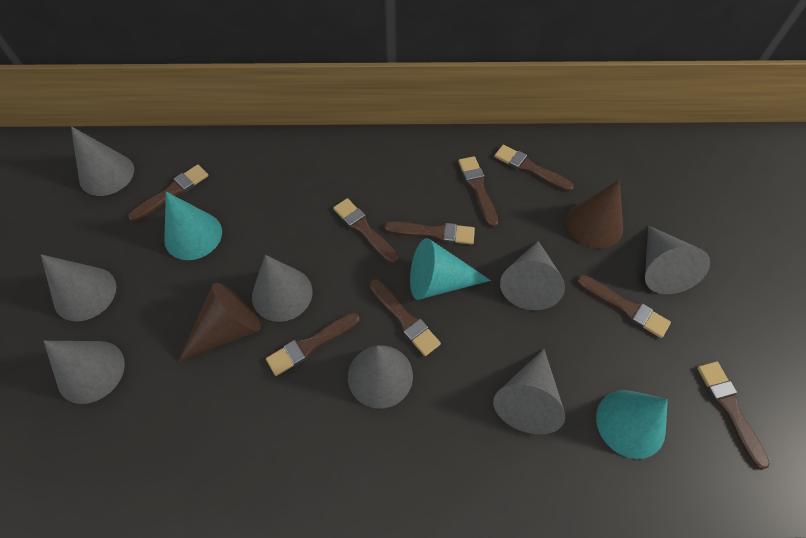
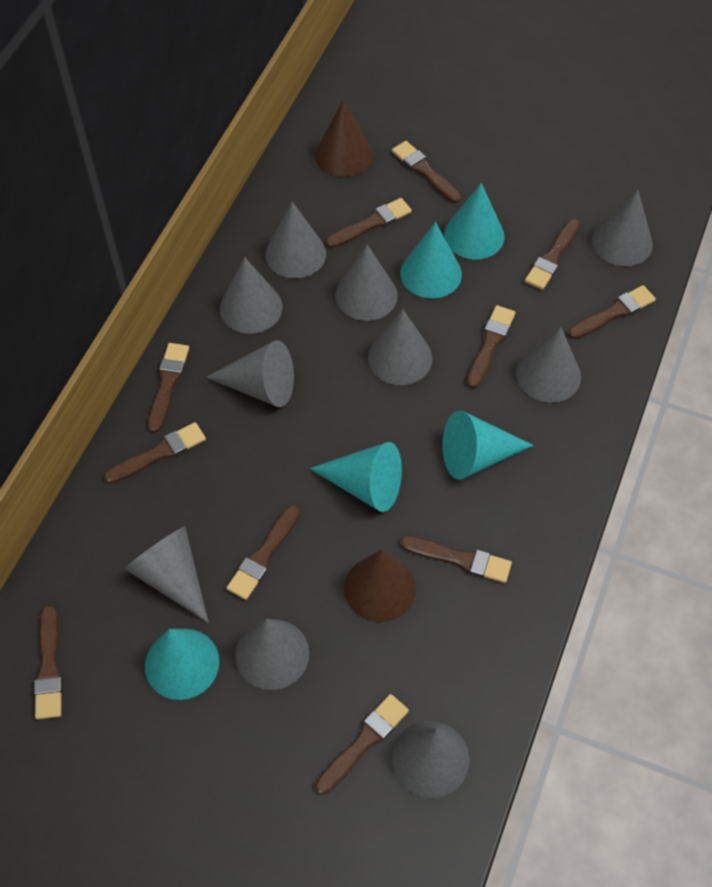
brown brush: [128,165,208,222] [266,312,360,376] [333,198,398,264] [369,279,441,356] [385,221,475,245] [458,156,498,227] [494,145,574,192] [576,275,671,338] [697,362,770,470] = 9 -> [34,605,62,720] [104,422,206,484] [148,343,189,433] [226,505,300,600] [315,694,409,795] [325,198,412,248] [392,141,461,203] [400,536,512,583] [467,305,516,388] [525,219,580,290] [568,285,656,339] = 11
grey cone: [41,254,116,321] [44,341,125,404] [71,126,134,196] [252,255,312,322] [348,345,413,409] [493,349,565,434] [500,241,565,310] [645,226,710,294] = 8 -> [125,526,209,623] [206,340,294,407] [220,257,283,334] [235,619,309,690] [265,202,326,278] [335,245,398,321] [368,309,432,385] [392,721,469,798] [516,327,581,403] [592,190,653,266] = 10
turquoise cone: [164,192,222,260] [410,238,491,300] [596,390,668,459] = 3 -> [145,629,219,700] [309,442,402,512] [400,222,462,298] [442,410,534,480] [444,183,505,259] = 5

